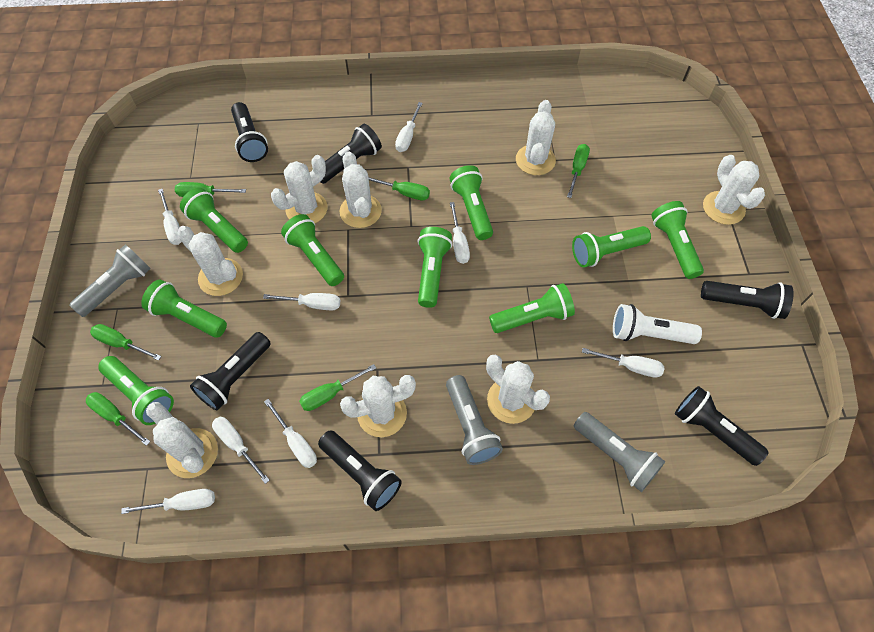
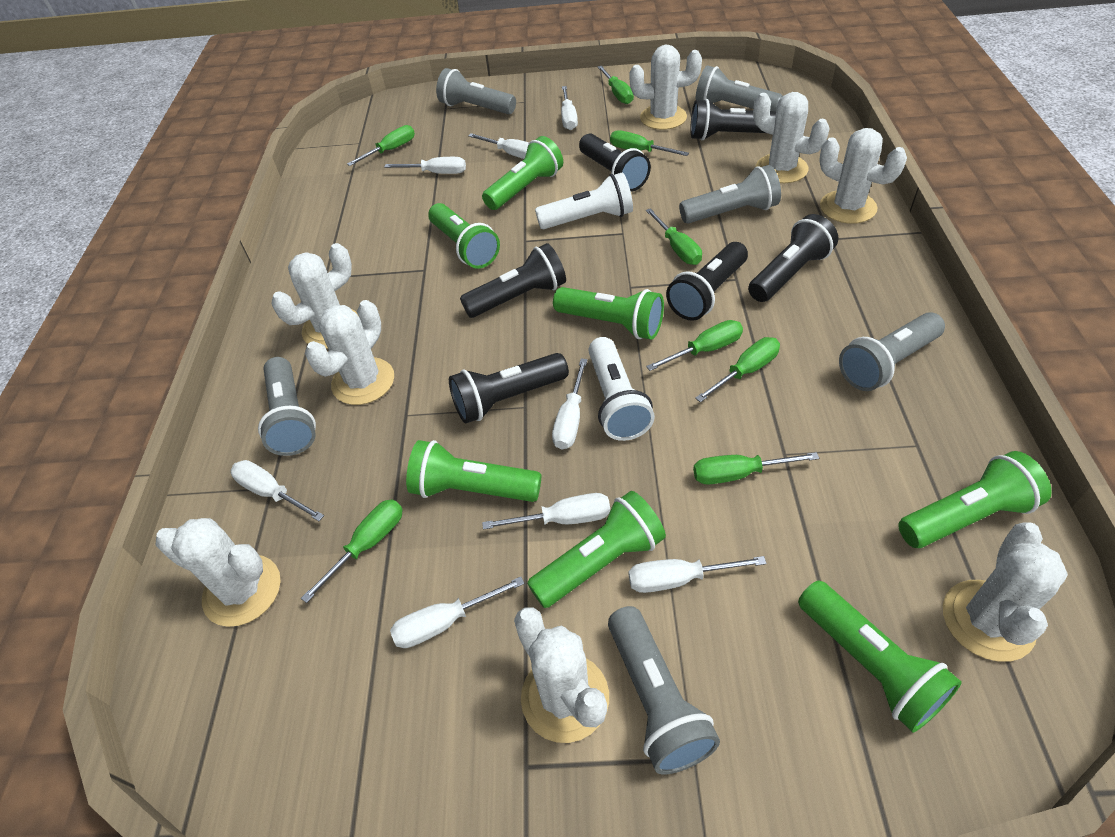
green flashlight: [98,356,174,425] [141,280,227,338] [180,188,248,253] [281,214,344,286] [418,227,453,308] [450,165,493,240] [489,283,575,333] [572,226,651,267] [652,201,704,279] = 9 -> [406,440,541,502] [428,203,500,269] [482,136,563,210] [527,491,666,608] [553,287,664,340] [798,581,962,732] [898,451,1052,548] = 7
green screwdriver: [86,392,151,446] [90,324,162,361] [175,182,246,197] [299,364,376,411] [368,177,430,200] [567,144,590,198] = 6 -> [301,499,403,603] [347,125,415,166] [598,66,634,104] [610,130,689,156] [646,208,702,265] [646,320,743,371] [693,452,819,485] [695,337,780,402] = 8
grey flashlight: [69,244,151,317] [446,375,503,465] [574,412,665,492] = 3 -> [258,357,316,456] [436,68,516,114] [608,606,720,774] [679,165,781,224] [696,65,782,111] [839,312,945,391] = 6
white flashlight: [613,304,702,344] = 1 -> [535,172,633,229] [588,337,655,441] = 2

